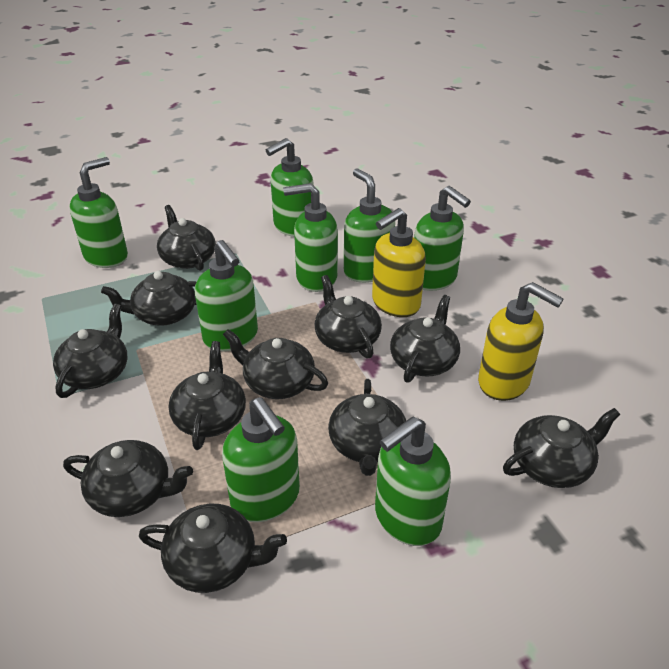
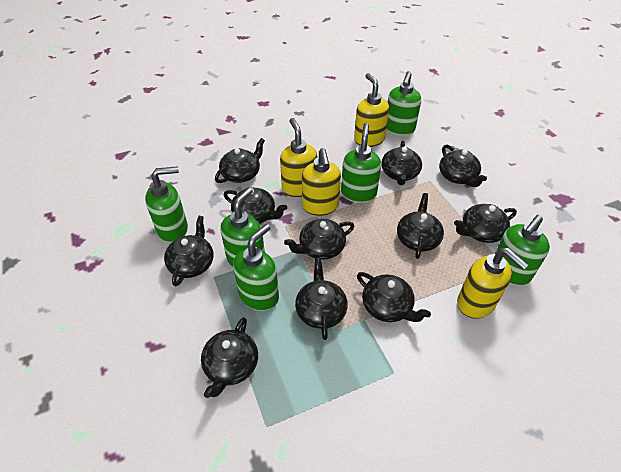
green soap dispenser: [70,157,128,268] [195,240,258,352] [222,397,300,522] [266,138,314,237] [283,183,338,292] [344,168,395,283] [375,417,451,546] [414,186,471,291] = 8 -> [145,166,188,243] [220,187,265,267] [233,224,279,311] [341,123,381,203] [386,71,421,136] [494,215,550,286] = 6
yellow soap dispenser: [372,208,426,317] [478,282,564,401] = 2 -> [280,118,317,197] [302,148,341,216] [354,73,389,147] [457,248,528,319] = 4

